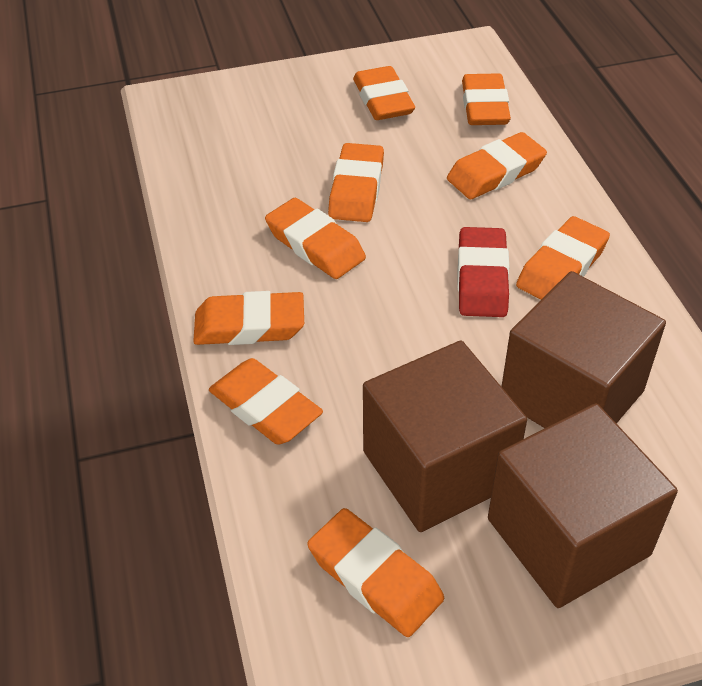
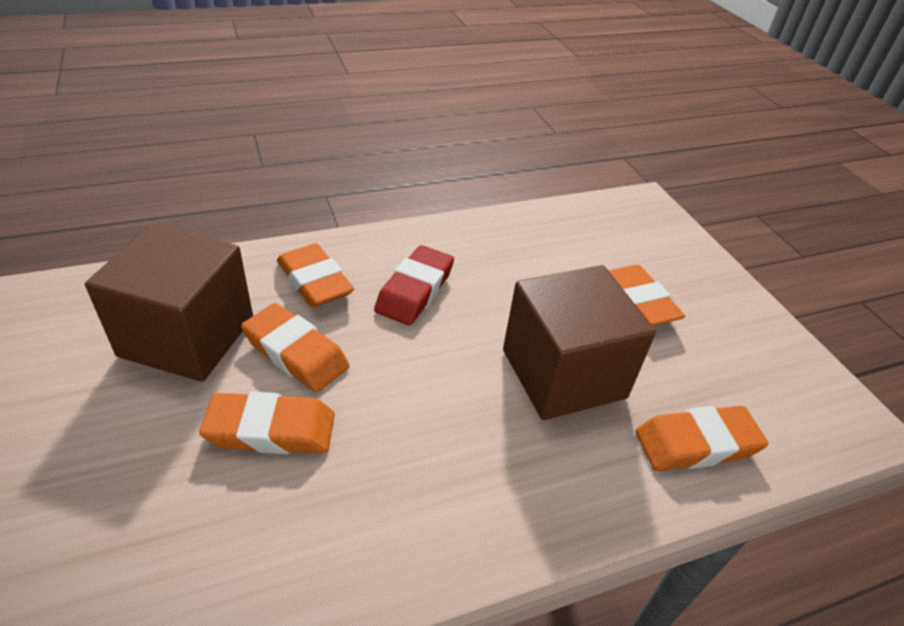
brown cube: [363,340,527,532] [488,403,678,608] [501,271,666,428] = 3 -> [85,224,253,382] [503,265,656,420] = 2
orange eraser: [193,291,304,345] [209,358,323,444] [265,198,366,279] [307,508,444,637] [328,143,384,222] [353,66,415,120] [447,132,547,199] [462,73,511,125] [516,216,610,300] = 9 -> [199,392,335,454] [241,303,350,392] [277,243,354,308] [608,265,685,326] [636,406,768,471] = 5

